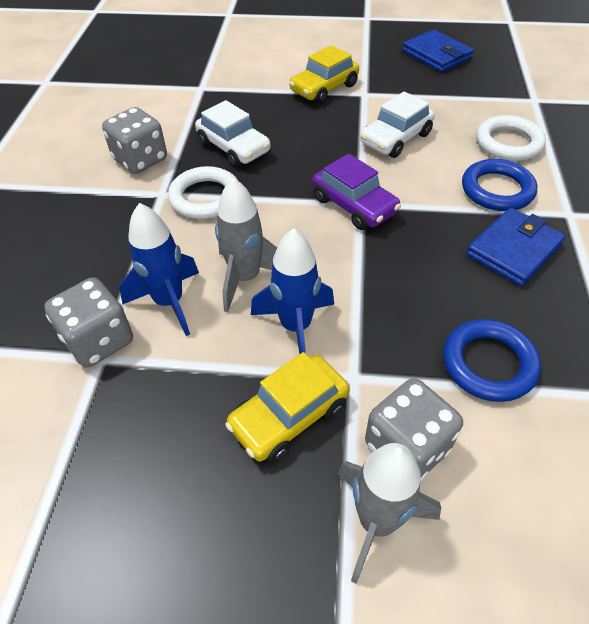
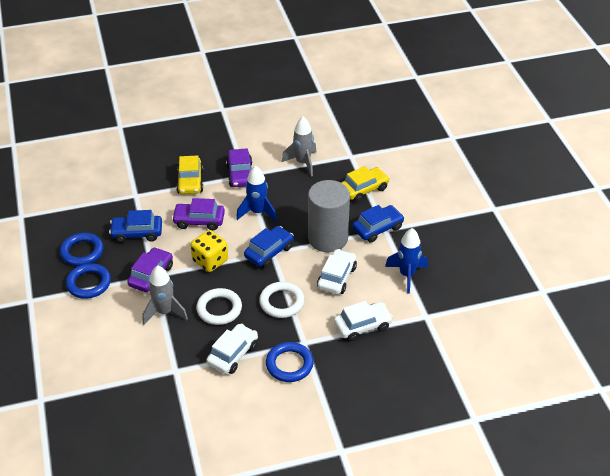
blue car: none = 0 -> [109,210,162,243] [244,226,294,268] [352,205,405,243] = 3
blue ring: [443,319,541,402] [462,159,537,211] = 2 -> [60,233,104,266] [66,263,111,299] [266,342,314,382] = 3
blue wallet: [403,30,474,72] [466,208,565,286] = 2 -> none = 0
grey cylinder: none = 0 -> [308,180,350,252] = 1
grey dice: [44,277,133,367] [102,107,167,174] [365,378,463,480] = 3 -> none = 0
purple car: [312,154,401,230] = 1 -> [127,247,173,292] [172,198,225,230] [226,148,252,187] = 3
white car: [195,100,271,167] [360,91,435,158] = 2 -> [206,324,258,374] [317,249,357,294] [334,301,393,341] = 3
yellow dice: none = 0 -> [190,230,228,272] = 1

